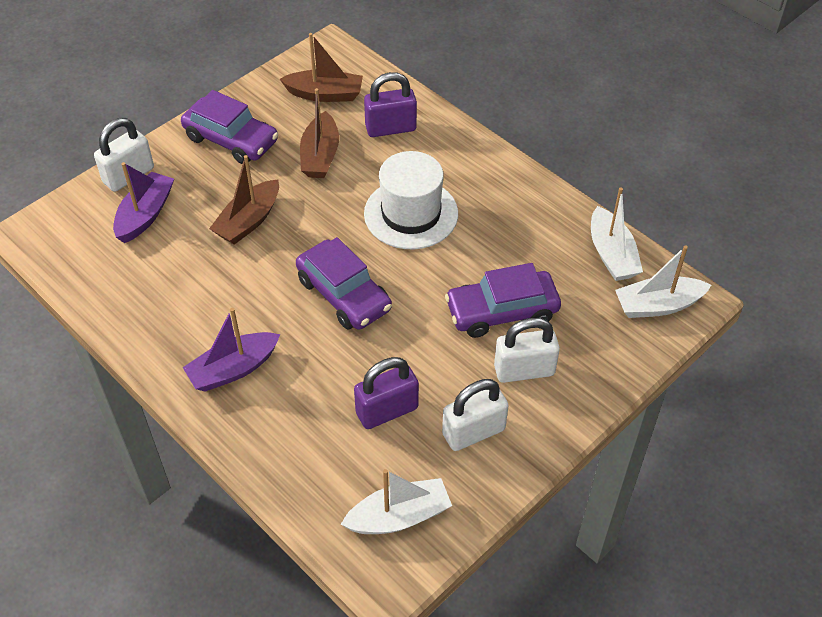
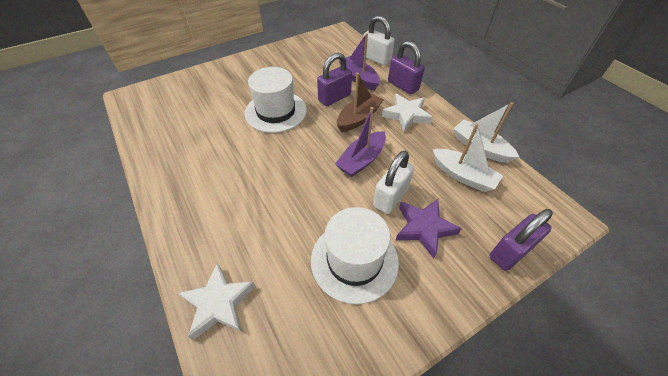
brown boat: [209,155,279,245] [280,33,363,102] [300,88,339,178] = 3 -> [337,73,383,132] = 1
purple car: [181,90,278,164] [296,237,392,330] [445,263,561,338] = 3 -> none = 0
purple padlock: [354,357,419,429] [364,72,417,137] = 2 -> [317,53,352,106] [388,41,425,94] [490,209,553,271] = 3
purple star: none = 0 -> [396,199,462,259] = 1
white boat: [341,469,452,534] [591,188,643,281] [615,245,711,318] = 3 -> [432,124,503,192] [453,102,519,163] = 2
white hat: [364,151,458,249] = 1 -> [245,67,307,133] [311,207,399,304] = 2
white padlock: [94,118,154,192] [442,379,509,451] [494,318,560,383] = 3 -> [363,15,395,66] [373,151,414,214] = 2
white star: none = 0 -> [178,263,256,340] [382,94,433,132] = 2

